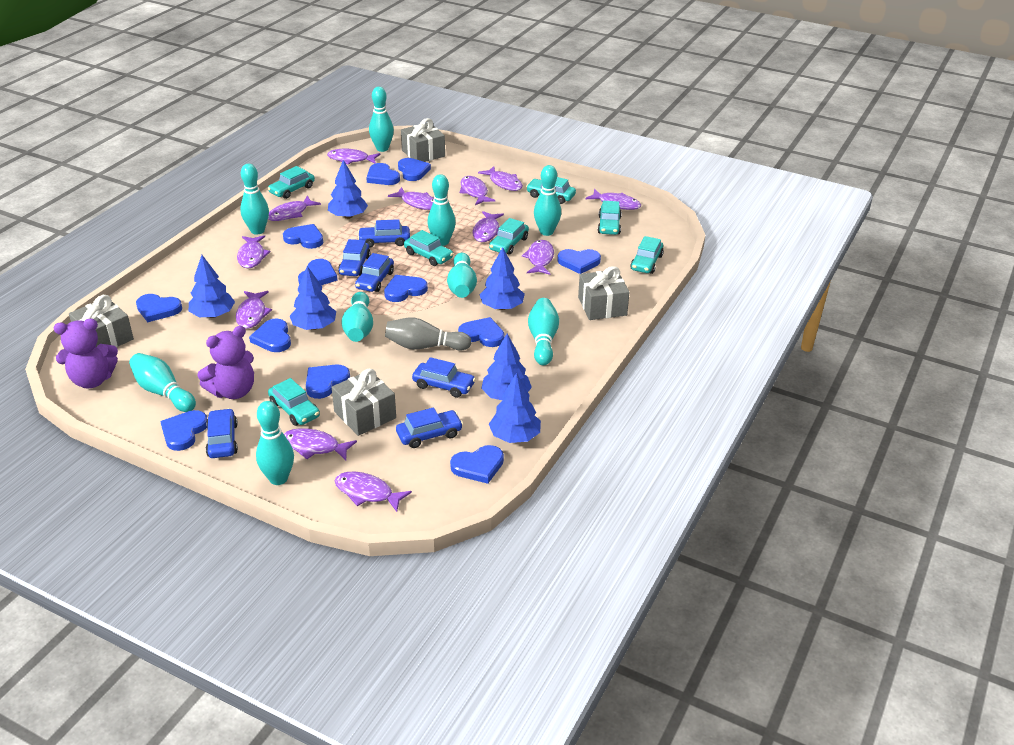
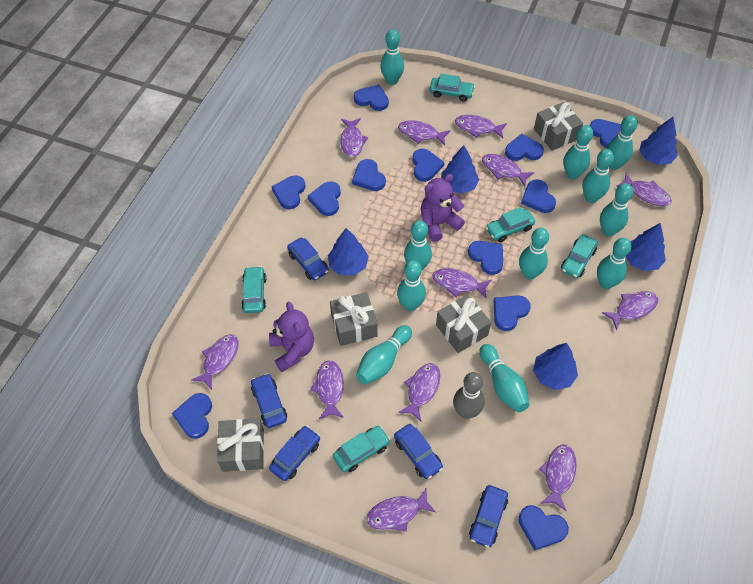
blue car: [206,408,238,458] [338,239,371,276] [355,253,394,292] [358,219,410,248] [396,407,463,448] [412,357,476,398] = 6 -> [251,373,287,428] [269,426,320,481] [287,237,329,280] [394,424,443,479] [469,485,508,548] = 5
blue tree: [189,255,235,318] [290,266,336,330] [328,160,368,219] [479,247,525,310] [481,334,532,400] [489,372,541,443] = 6 -> [328,228,369,276] [441,146,479,194] [533,343,578,390] [626,223,666,271] [639,117,678,165] = 5
turquoise bowling pin: [129,353,196,412] [240,164,269,235] [256,401,294,485] [341,292,373,342] [369,87,394,152] [428,174,456,246] [447,253,477,298] [528,298,559,365] [534,165,561,236] = 9 -> [356,325,412,385] [380,29,404,85] [397,260,426,311] [404,220,432,270] [479,344,530,412] [519,228,549,280] [564,125,593,179] [583,149,614,203] [597,238,632,289] [600,183,633,237] [606,115,638,170] = 11
turquoise car: [268,166,315,199] [268,378,320,426] [404,230,453,266] [489,218,529,255] [526,177,576,204] [597,201,622,235] [630,236,664,274] = 7 -> [241,266,266,313] [333,426,390,472] [430,74,475,101] [485,207,535,242] [561,234,598,278] = 5

